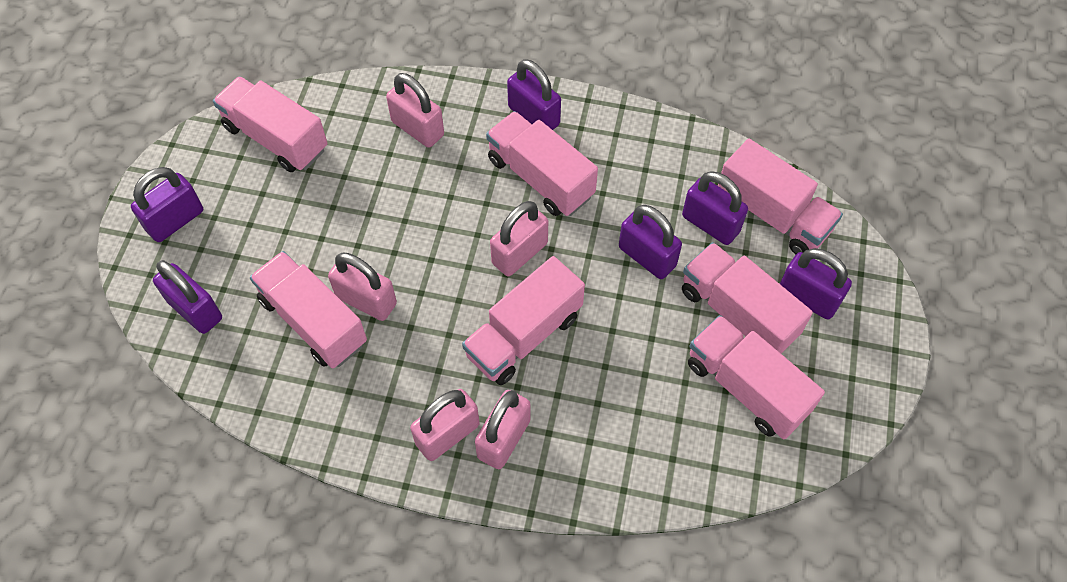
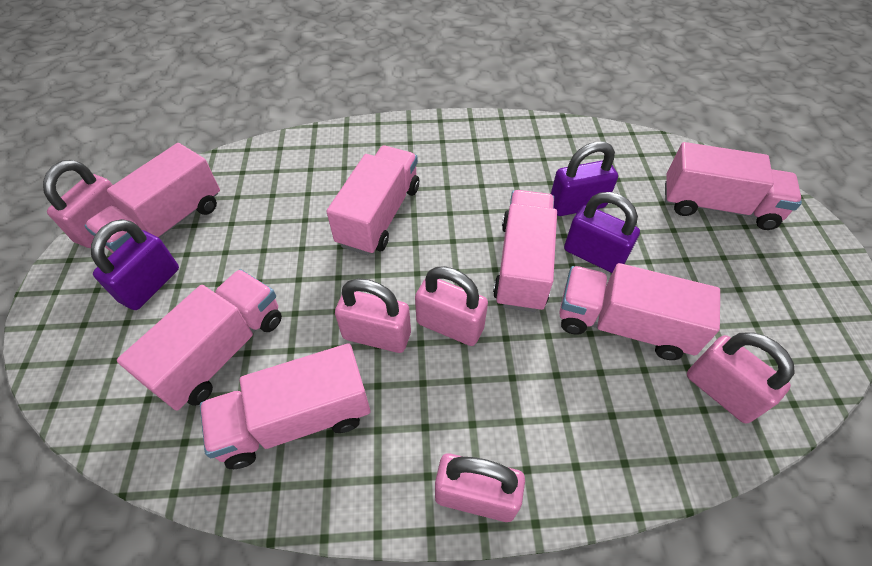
purple padlock: [131,167,203,242] [153,260,222,334] [507,59,561,130] [619,205,682,279] [682,171,748,245] [780,248,852,320] = 6 -> [91,219,179,310] [551,142,618,216] [564,192,640,273] = 3

